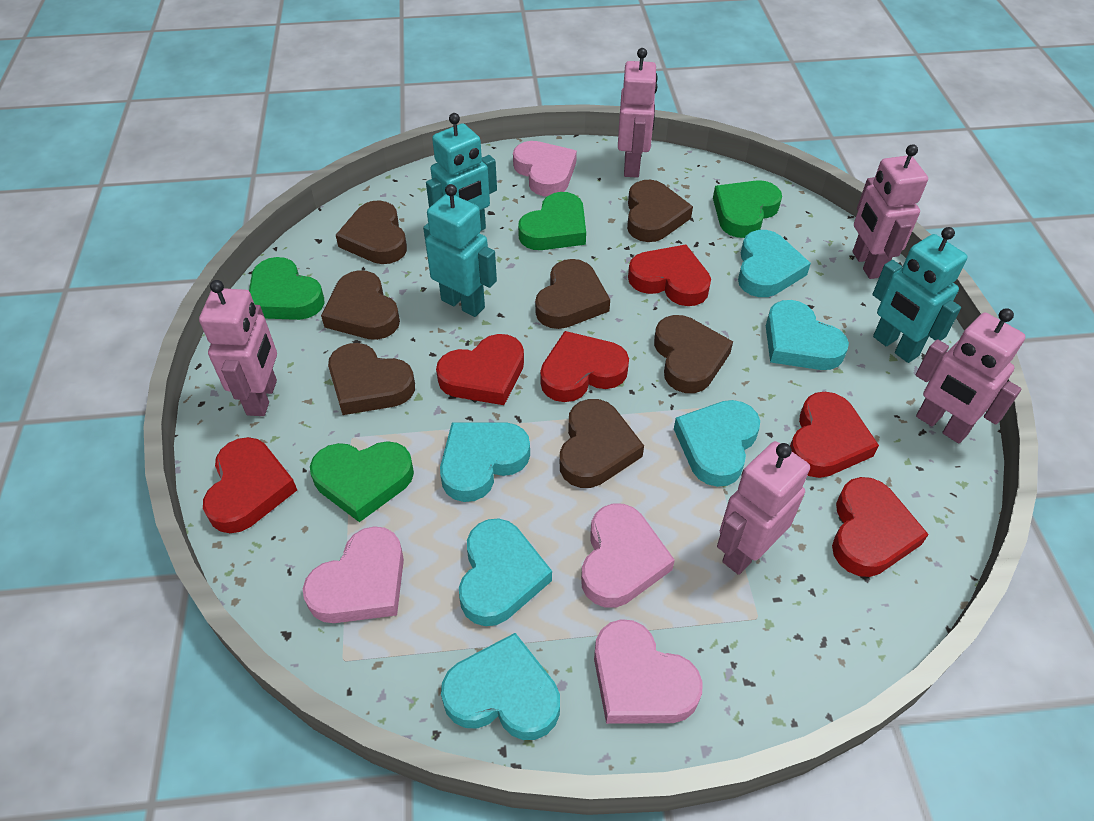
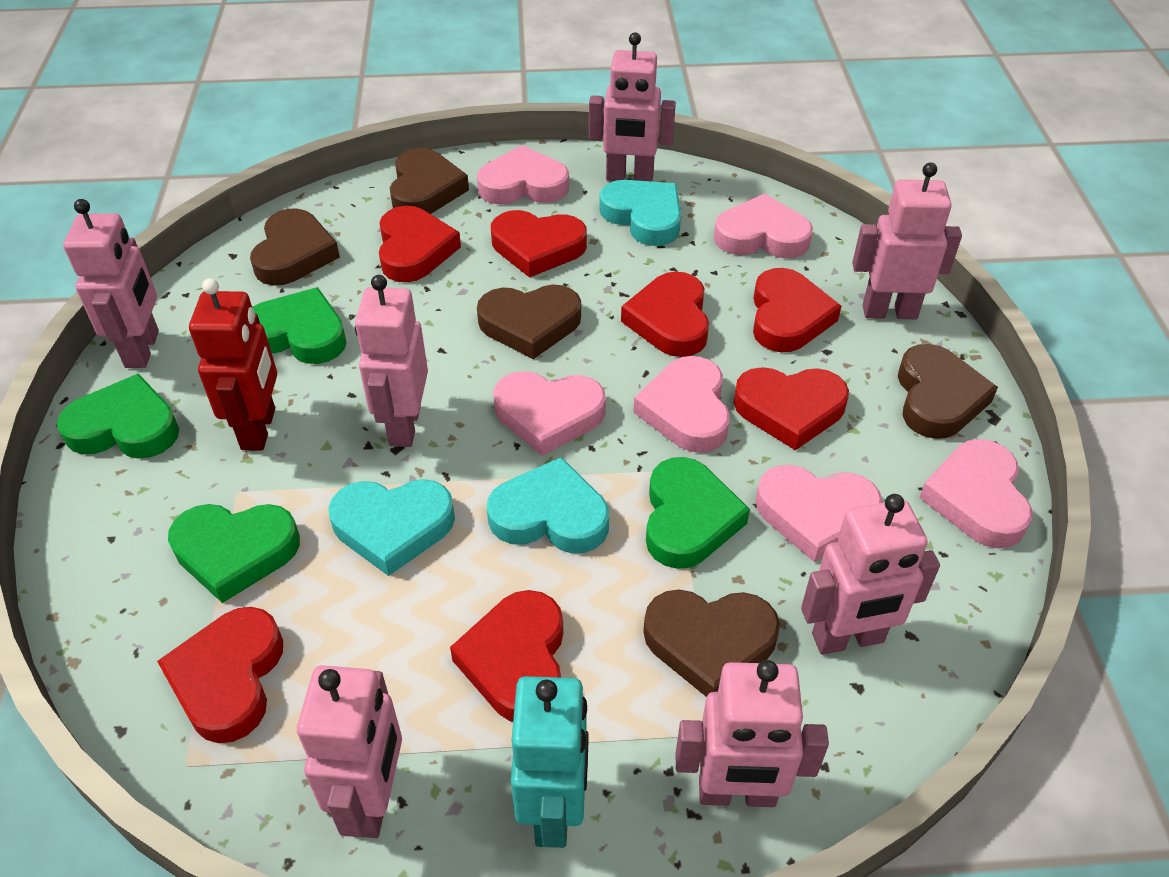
brown heart: [321,270,400,340] [328,343,415,415] [336,200,407,264] [535,259,610,329] [560,399,644,488] [627,180,693,242] [654,315,733,393] = 7 -> [250,208,340,286] [390,148,469,214] [477,285,581,359] [643,589,780,697] [898,344,998,439] = 5
pink heart: [303,526,404,623] [513,141,577,196] [581,503,675,608] [594,619,703,724] = 4 -> [477,145,569,205] [493,371,606,456] [633,356,730,453] [714,194,813,258] [756,465,882,562] [919,439,1032,548] = 6
pink robot: [199,280,277,416] [618,48,658,178] [717,441,810,575] [853,144,928,279] [916,308,1026,444] = 5 -> [63,199,159,368] [297,665,402,838] [355,275,428,447] [589,32,676,182] [675,660,829,807] [801,494,940,655] [852,162,962,319] = 7
red heart: [203,437,297,533] [436,334,524,405] [540,331,629,402] [628,244,711,306] [790,392,879,478] [832,477,929,577] = 6 -> [157,607,283,743] [379,206,461,282] [450,590,563,722] [491,210,587,278] [621,271,709,357] [734,367,849,450] [753,268,841,352] = 7
red robot: none = 0 -> [189,278,277,451] = 1
turquoise heart: [440,422,530,502] [441,633,560,740] [459,519,552,626] [674,400,760,487] [738,230,811,297] [766,300,849,370] = 6 -> [328,479,455,576] [487,457,609,553] [599,180,681,246] = 3
turquoise robot: [423,184,497,317] [426,113,497,231] [872,227,968,363] = 3 -> [511,676,588,848] = 1

